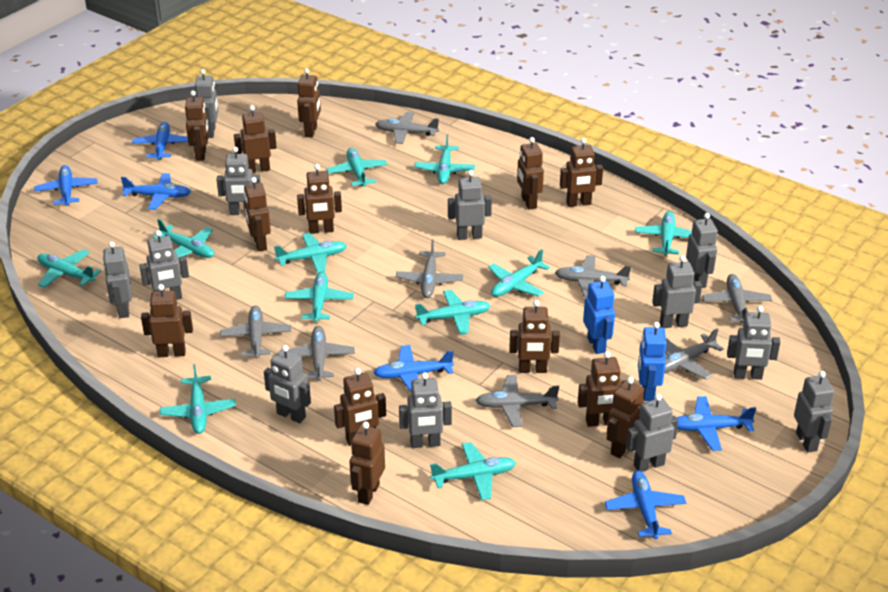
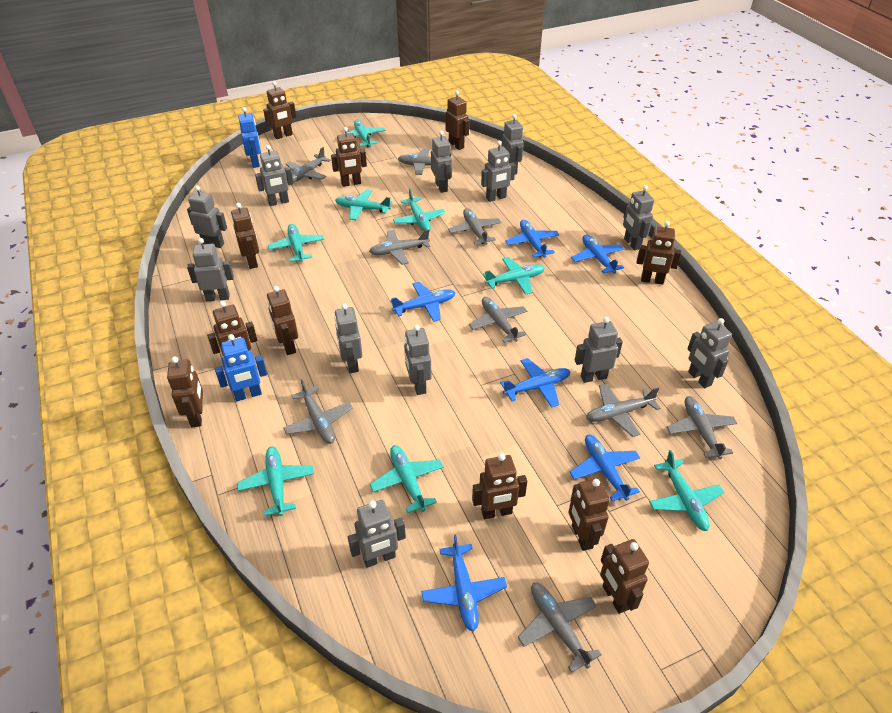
brown robot: [141,284,193,357] [185,91,209,161] [234,105,277,173] [244,177,271,251] [297,68,321,137] [297,164,342,234] [334,368,386,446] [350,422,385,505] [509,300,560,373] [517,137,544,209] [560,138,603,207] [578,351,625,427] [607,377,644,458] = 13 -> [167,357,203,428] [207,301,257,357] [231,203,259,269] [263,81,296,139] [267,286,298,355] [331,127,367,187] [445,90,469,150] [472,453,527,519] [569,478,610,551] [600,539,649,614] [637,221,681,285] = 11
grey plane: [220,306,291,359] [288,326,355,381] [375,112,439,144] [396,239,463,298] [475,375,559,427] [555,255,631,298] [664,328,724,380] [702,274,772,323] = 8 -> [283,379,353,444] [285,147,331,183] [369,229,430,265] [398,148,451,175] [448,208,501,245] [469,297,527,343] [518,583,602,673] [586,383,661,437] [667,396,737,459] = 9
turquoise plane: [37,249,101,288] [152,219,214,259] [160,364,236,434] [274,233,347,273] [285,272,354,322] [326,148,387,187] [414,134,475,184] [415,290,491,335] [430,442,516,500] [488,249,550,297] [635,211,692,256] = 11 -> [237,447,314,516] [268,224,324,262] [335,190,392,220] [344,120,386,147] [370,445,444,513] [393,188,446,231] [483,257,545,295] [649,450,724,531] = 8

